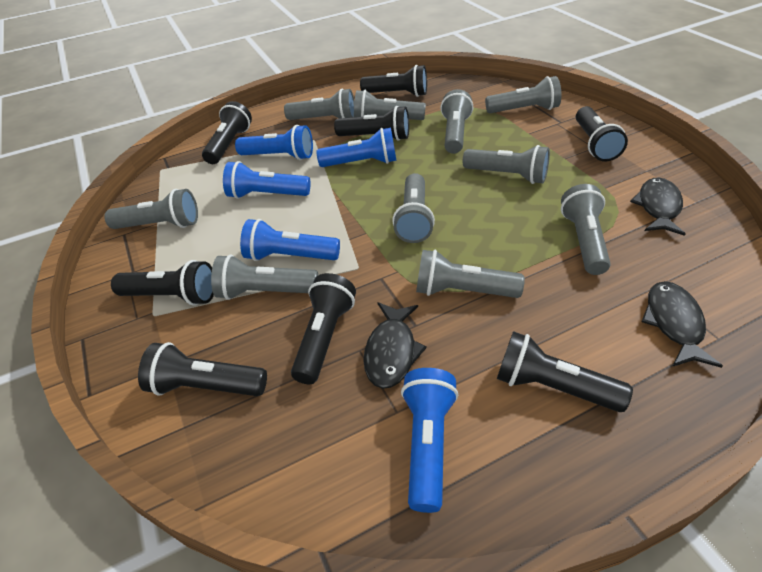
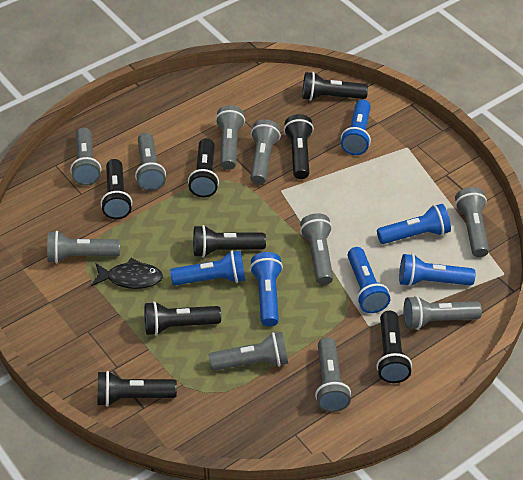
black fish: [363,302,427,389] [630,178,686,236] [641,281,723,368] = 3 -> [91,258,163,289] = 1
blue flashlight: [223,161,311,199] [235,125,313,160] [240,219,340,261] [316,128,397,167] [401,368,458,513] = 5 -> [170,250,245,285] [250,252,283,327] [341,100,371,155] [348,247,390,313] [377,204,451,244] [399,254,475,287] = 6

